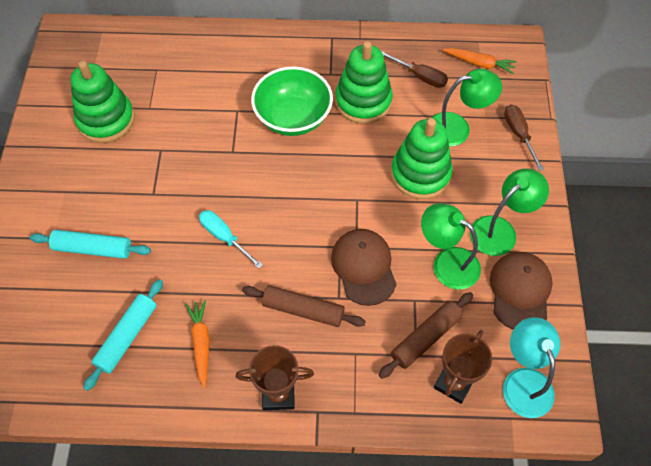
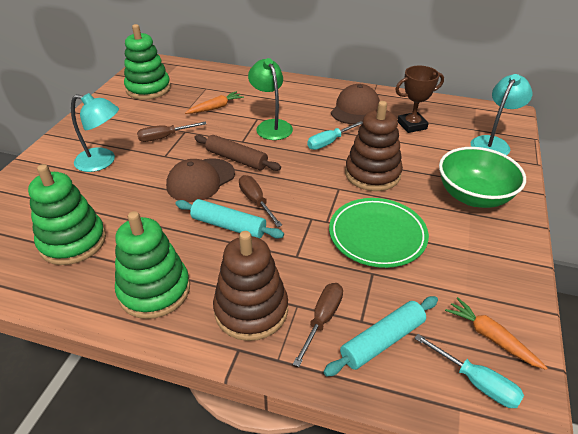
brown rolling pin: [242,285,366,327] [379,292,473,379] = 2 -> [194,135,281,171] = 1
brown screwdriver: [381,51,448,88] [504,105,544,171] = 2 -> [137,122,207,142] [239,175,282,227] [293,283,343,367] = 3
brown stacking toy: none = 0 -> [213,231,288,341] [345,101,403,191] = 2
brown trophy: [236,345,314,410] [434,330,492,404] = 2 -> [395,66,444,133] = 1
green lamp: [421,203,481,290] [432,69,502,147] [470,169,549,256] = 3 -> [248,58,293,140] = 1
green plate: none = 0 -> [329,198,429,268] = 1
turquoise lamp: [503,317,561,418] = 1 -> [71,93,119,172] [471,74,533,155] = 2
turquoise screwdriver: [199,210,263,269] = 1 -> [307,121,363,150] [414,334,524,408] = 2

